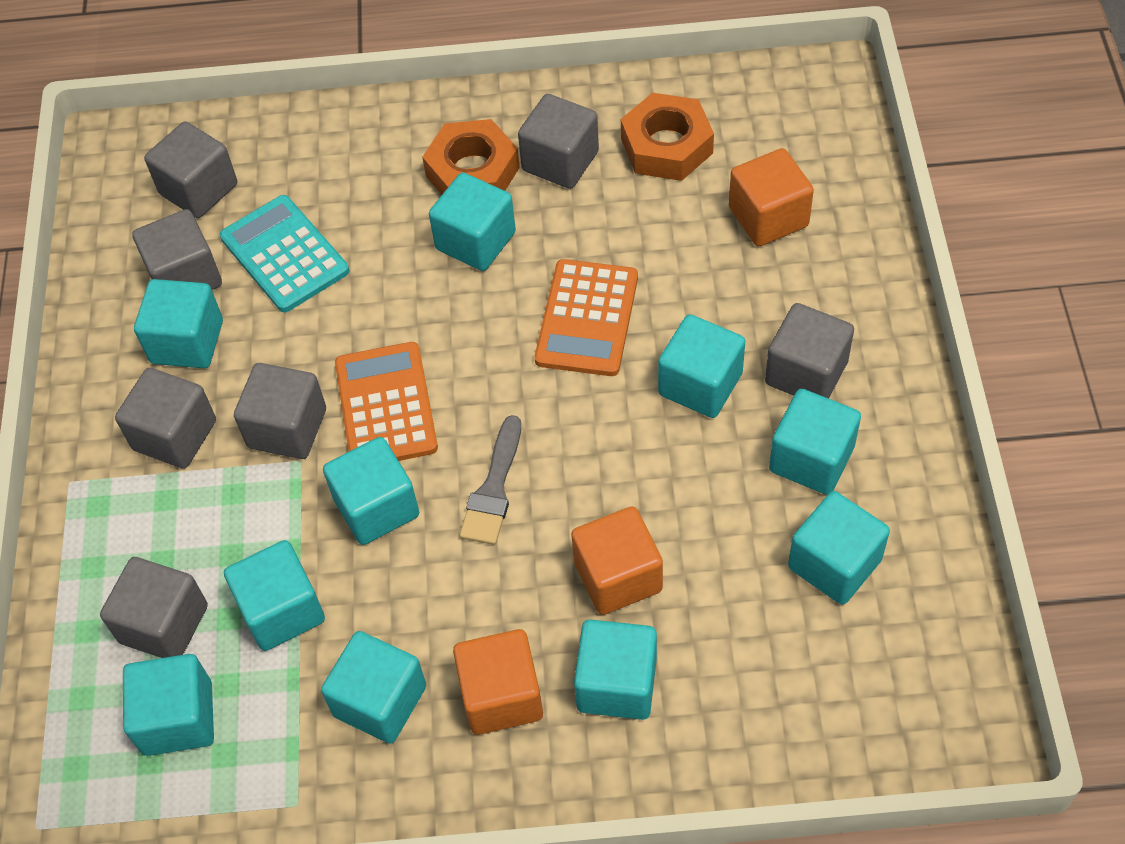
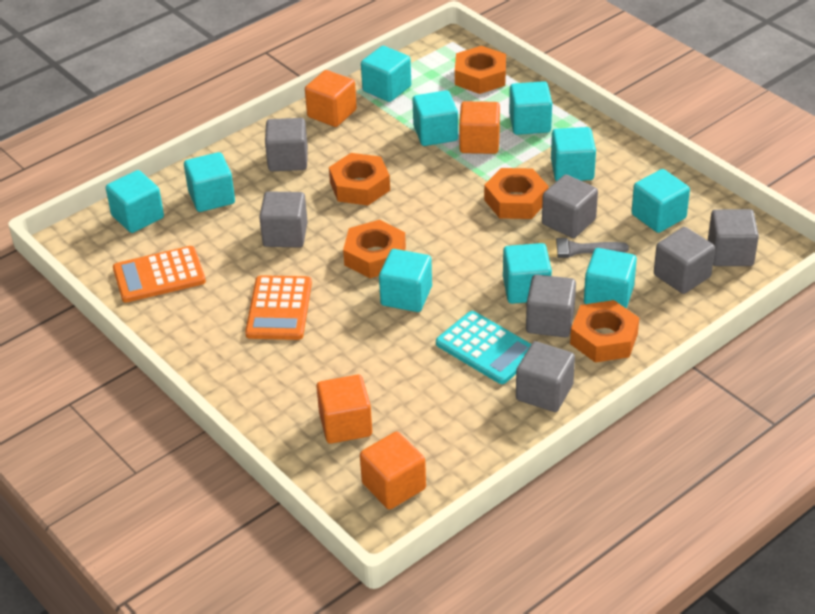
orange cube: [453,629,543,735] [571,506,663,615] [729,148,814,247] = 3 -> [305,70,357,127] [316,374,372,444] [360,431,426,510] [459,101,500,154] = 4
orange nut: [422,119,520,195] [621,93,714,181] = 2 -> [329,153,390,205] [343,220,406,278] [455,46,506,94] [484,168,549,219] [570,300,639,363] = 5

